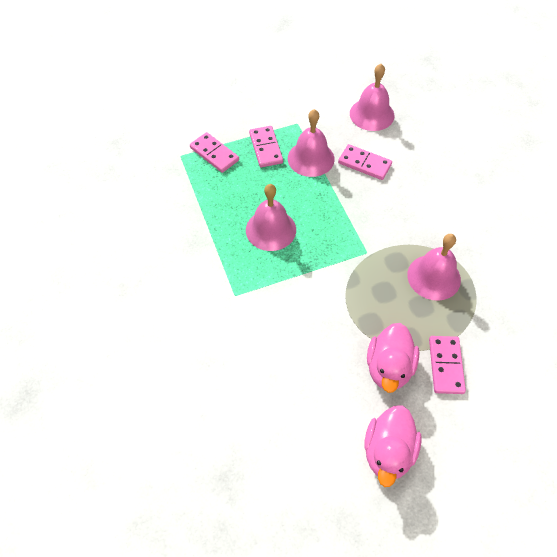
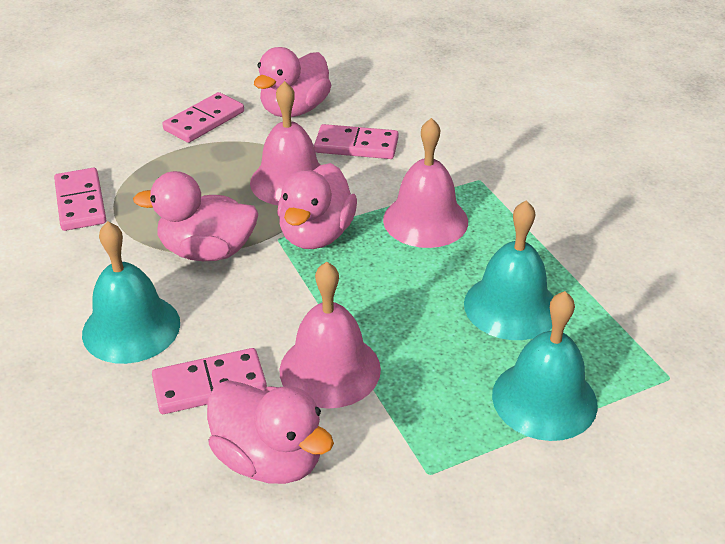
pink bell: [246,184,296,251] [288,109,334,177] [350,64,394,131] [407,234,461,301] = 4 -> [250,81,320,205] [279,262,381,408] [383,118,468,248] = 3
pink duck: [364,405,422,487] [367,323,419,393] = 2 -> [133,171,258,261] [207,380,334,484] [254,47,331,117] [277,163,357,249] = 4
turquoise bell: none = 0 -> [82,221,180,364] [464,200,554,340] [492,291,598,441] = 3

